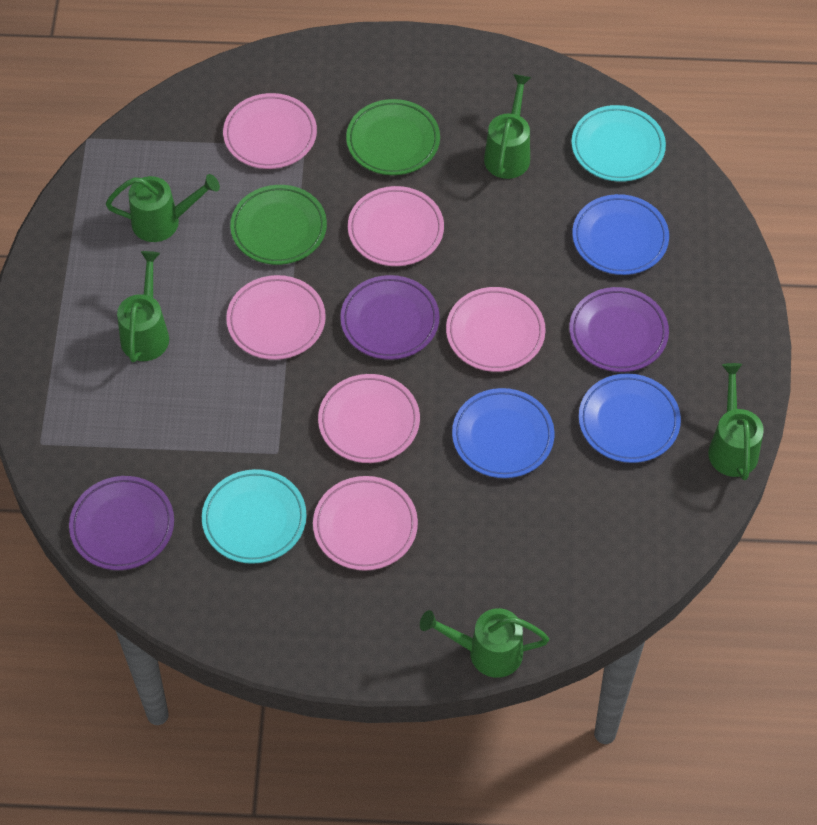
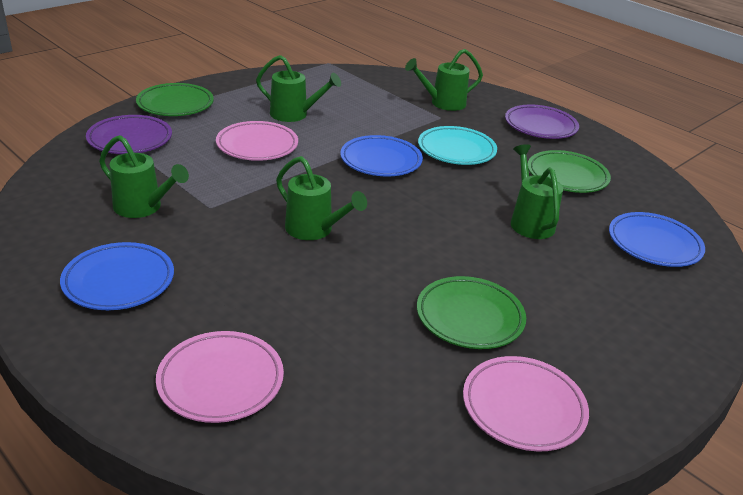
green plate: [230,185,327,265] [346,99,440,175] = 2 -> [136,83,214,116] [417,276,526,349] [528,150,611,193] = 3
pink plate: [223,93,317,169] [226,275,326,360] [313,476,418,571] [318,374,420,463] [348,186,444,266] [446,287,546,372] = 6 -> [156,331,284,423] [216,121,298,161] [463,356,589,451] = 3
purple plate: [69,476,174,570] [340,275,440,360] [569,287,669,372] = 3 -> [86,115,172,154] [505,105,579,139] = 2
turquoise plate: [202,469,307,564] [571,105,666,182] = 2 -> [418,126,497,165] = 1

